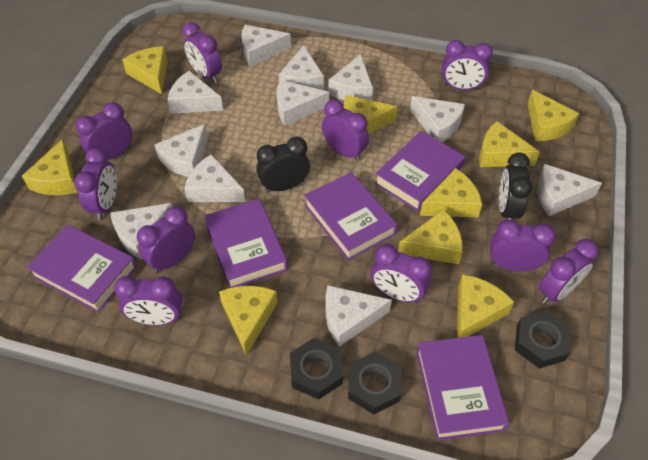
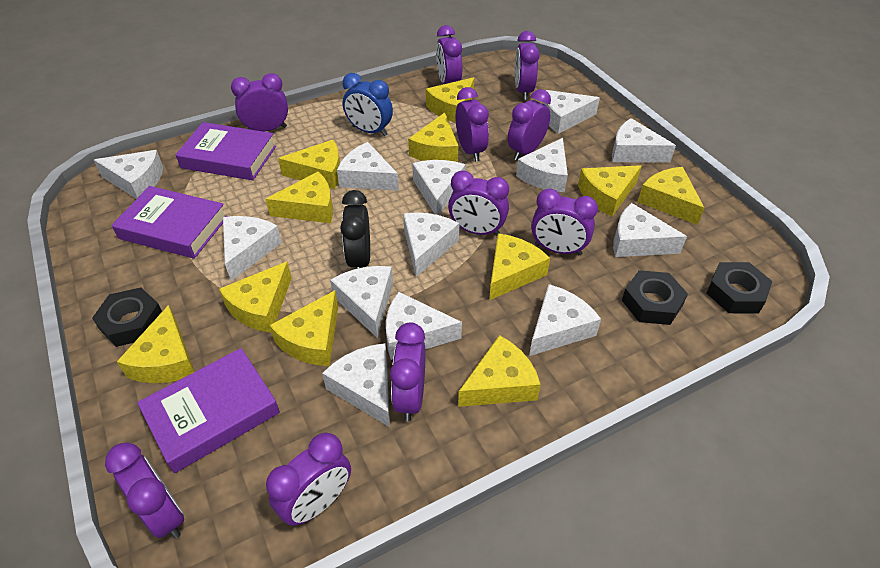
black clock: [257,137,310,193] [499,152,532,220] = 2 -> [340,190,370,269] = 1
blue clock: none = 0 -> [343,73,393,136] = 1
purple book: [26,225,137,313] [204,199,288,288] [304,172,397,260] [374,131,465,212] [416,335,510,441] = 5 -> [112,186,228,259] [137,348,280,473] [176,122,276,180] = 3
white cheese: [111,203,173,259] [154,124,208,177] [168,71,223,114] [184,154,245,202] [242,25,291,66] [277,80,329,126] [279,45,324,90] [326,285,392,347] [328,54,373,101] [410,96,465,142] [537,164,602,216] = 11 -> [94,150,163,199] [223,216,282,281] [322,343,390,427] [330,266,393,338] [337,142,399,191] [386,292,462,360] [403,212,459,277] [412,160,466,215] [516,138,568,192] [529,284,601,356] [544,90,600,134] [612,118,676,163] [613,203,687,257] = 13
yellow cheese: [22,139,78,195] [122,46,168,94] [219,286,278,356] [344,95,397,134] [398,209,463,264] [420,168,482,217] [457,274,514,338] [479,121,540,167] [528,90,580,141] = 9 -> [117,305,194,383] [219,262,292,333] [266,171,333,223] [269,290,338,366] [278,140,340,189] [408,113,458,162] [426,77,474,122] [458,335,541,407] [489,233,550,300] [578,165,642,216] [638,167,704,225] = 11

